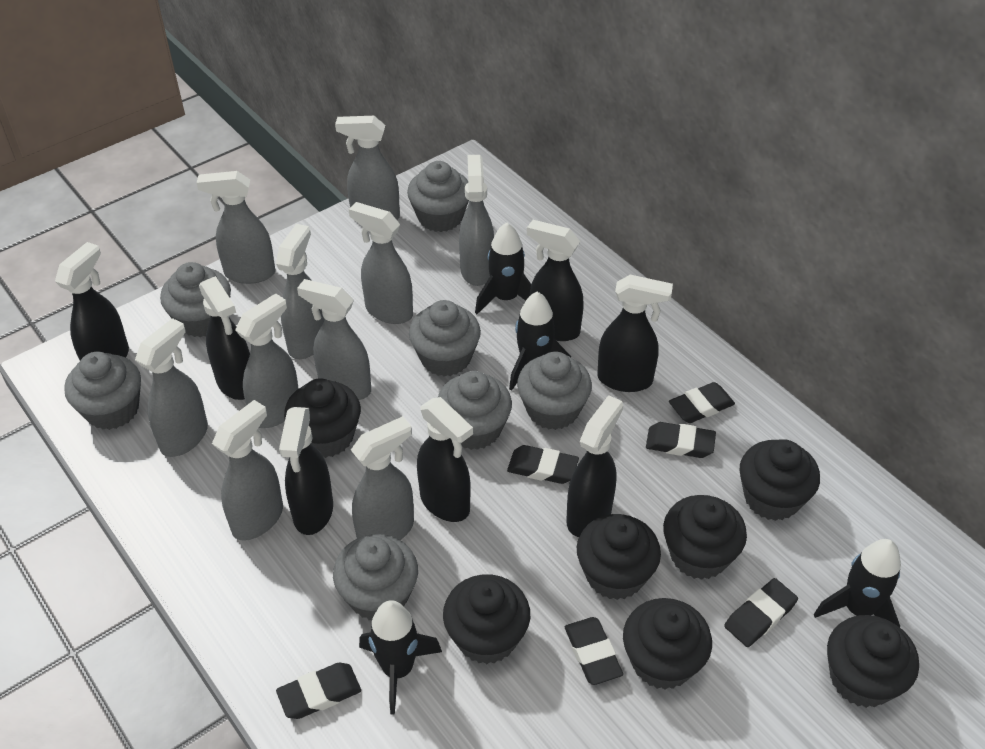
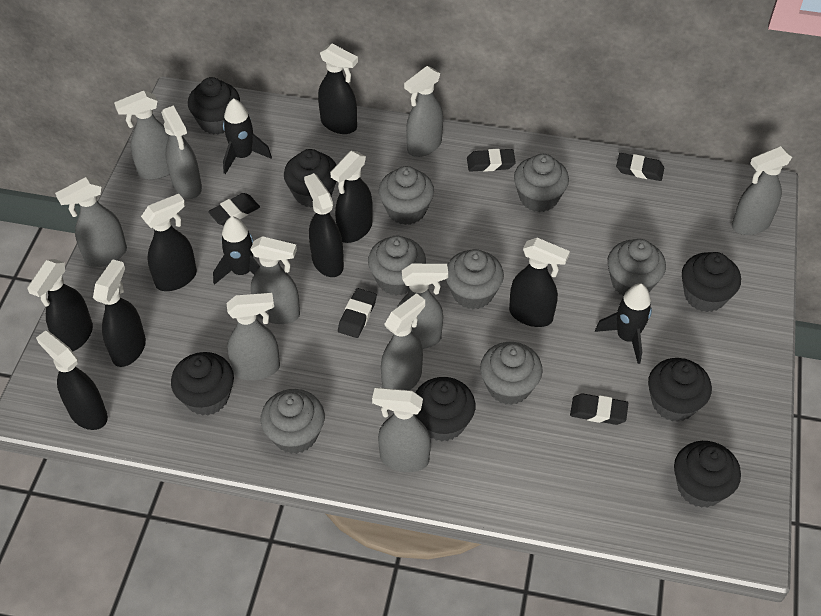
black eraser: [276,663,361,719] [507,445,579,484] [565,617,623,685] [646,422,716,458] [669,382,735,423] [724,578,798,647] = 6 -> [208,193,260,226] [338,288,377,338] [467,149,516,172] [570,393,628,425] [616,153,664,181] = 5
black rocket: [359,600,442,715] [475,223,531,314] [509,292,571,391] [814,539,901,627] = 4 -> [213,216,260,285] [223,98,272,174] [595,283,652,364] = 3
black spray bottle: [55,242,129,361] [199,276,250,400] [279,407,333,535] [417,397,473,522] [527,220,584,341] [566,395,623,537] [597,275,673,392] = 7 -> [27,259,93,351] [36,330,108,430] [93,259,146,367] [141,194,197,291] [304,173,344,277] [318,44,358,134] [330,151,373,243] [509,238,570,327] = 8

